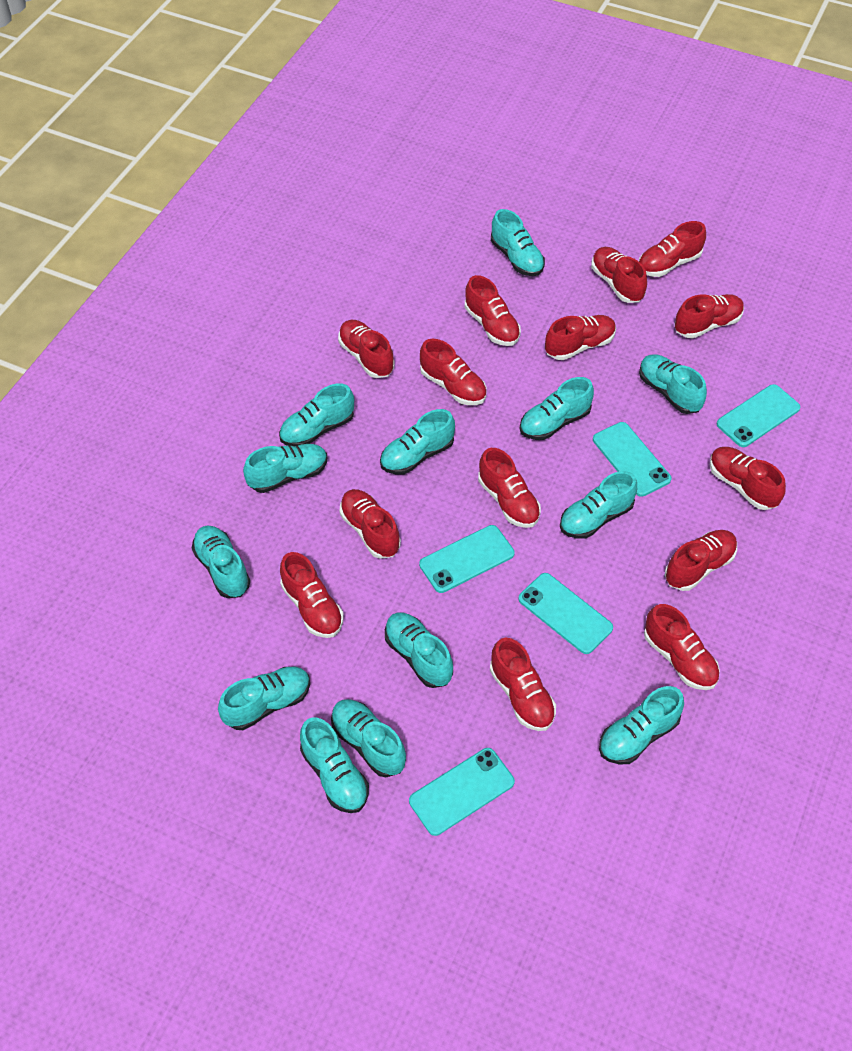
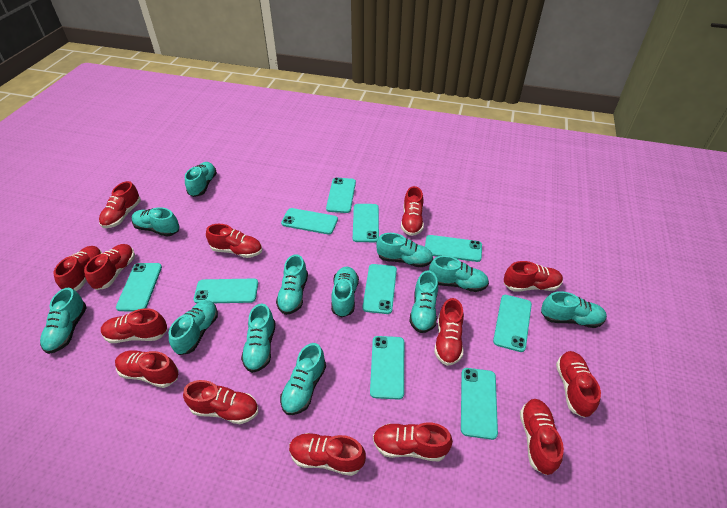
turquoise phone: [409,748,515,836] [419,525,515,593] [518,573,613,654] [593,422,671,497] [717,384,800,447] = 5 -> [116,263,162,311] [194,278,258,304] [281,208,338,235] [326,177,356,213] [353,204,379,242] [363,264,397,314] [370,336,404,400] [425,235,482,262] [461,368,498,440] [493,295,532,352] = 10
turquoise shoe: [192,525,250,598] [218,667,310,730] [243,444,327,493] [279,383,354,446] [300,717,369,813] [331,699,406,777] [380,409,455,474] [385,612,453,688] [491,209,545,276] [520,377,594,440] [560,471,637,539] [599,686,684,765] [639,354,707,414] = 13 -> [40,287,87,354] [132,207,180,236] [169,300,218,355] [185,162,217,197] [241,303,276,373] [276,254,308,315] [280,343,326,415] [331,266,359,317] [376,233,433,268] [409,270,438,333] [429,256,489,292] [541,291,607,328] = 12

